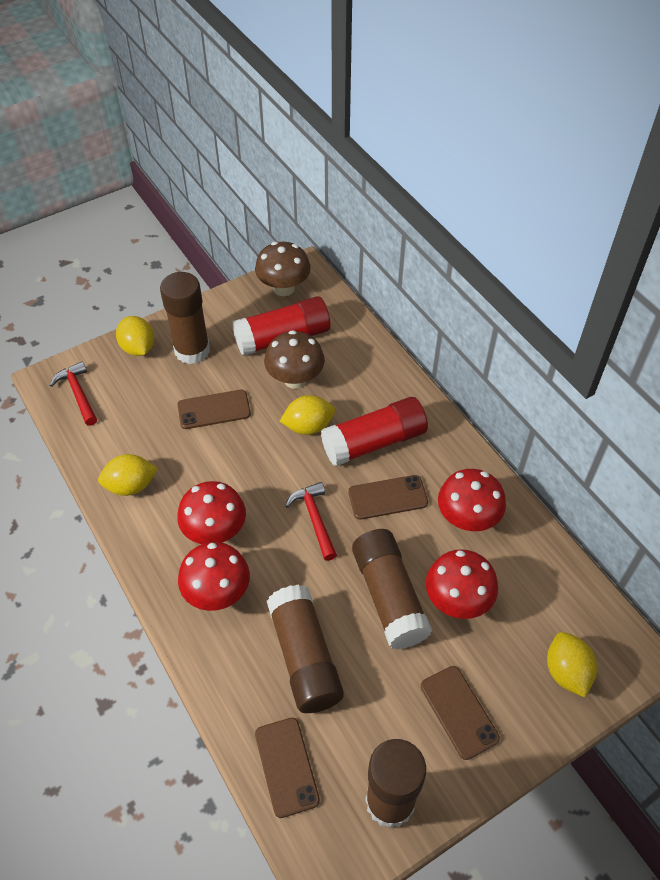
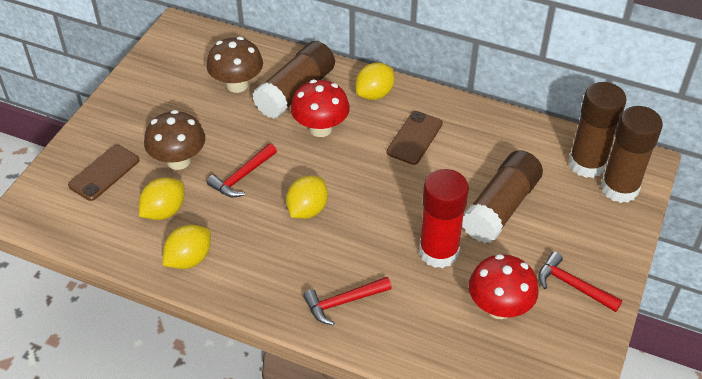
brown phone: [177,390,251,429] [255,718,320,818] [348,475,428,520] [421,666,500,760] = 4 -> [68,145,139,201] [387,111,443,165] = 2
red glue stick: [232,296,330,356] [321,397,428,467] = 2 -> [419,169,469,268] = 1
red hammer: [50,361,97,426] [285,482,337,561] = 2 -> [207,143,277,198] [303,277,392,326] [538,251,622,312] = 3
red mushroom: [177,481,246,544] [178,542,250,611] [426,549,498,619] [438,469,506,531] = 4 -> [291,80,350,137] [469,254,539,319] = 2

